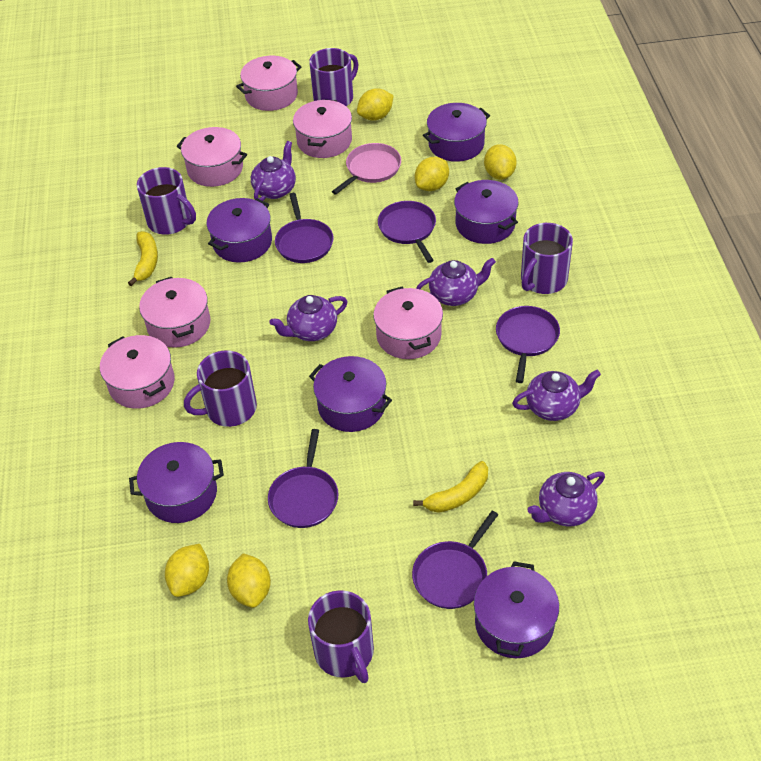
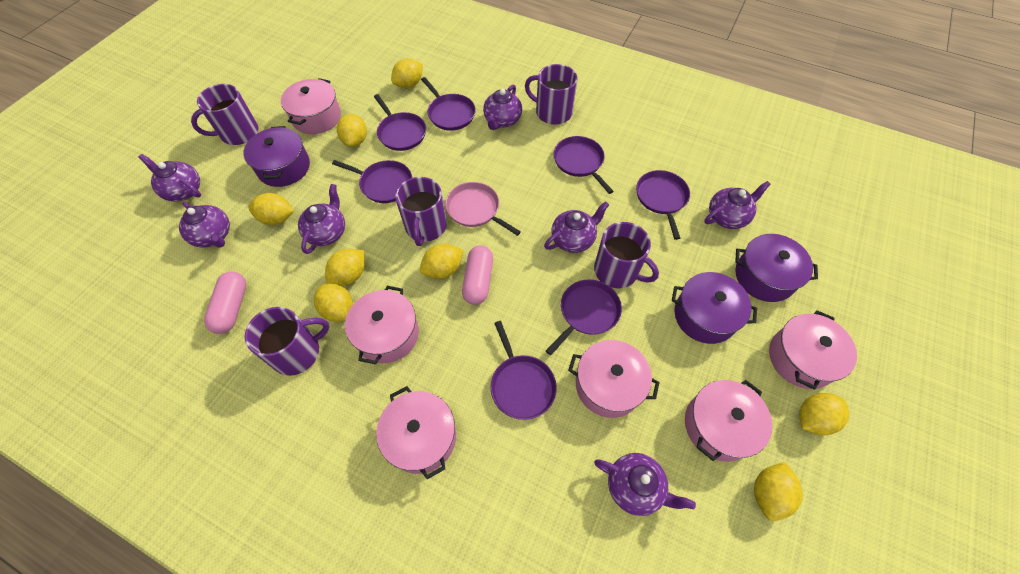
pink capsule: none = 0 -> [204,271,246,334] [462,245,493,305] = 2
purple pan: [268,429,339,528] [275,193,334,263] [378,201,436,263] [412,511,498,609] [496,306,560,383] = 5 -> [332,160,412,203] [374,94,426,151] [421,77,476,131] [491,321,557,420] [546,279,622,355] [554,136,614,194] [636,170,690,240] = 7
purple pot: [129,442,224,523] [207,198,272,263] [309,356,392,432] [423,103,490,162] [454,180,519,244] [474,561,559,658] = 6 -> [243,126,310,187] [672,272,757,344] [735,234,818,302] = 3
purple teapot: [251,141,296,201] [269,295,348,341] [416,258,496,306] [512,370,601,421] [527,471,605,527] = 5 -> [138,154,201,202] [179,201,230,248] [298,184,345,254] [483,84,522,130] [544,201,609,253] [594,453,696,516] [704,181,771,229] = 7
yellow banana: [128,231,158,286] [413,461,488,513] = 2 -> none = 0
yellow lemon: [165,544,209,597] [227,553,271,608] [357,88,394,121] [415,157,449,191] [484,144,517,180] = 5 -> [248,193,294,225] [314,283,353,322] [325,249,365,286] [337,114,367,147] [391,58,423,88] [420,244,464,279] [754,462,803,521] [799,393,849,435] = 8

